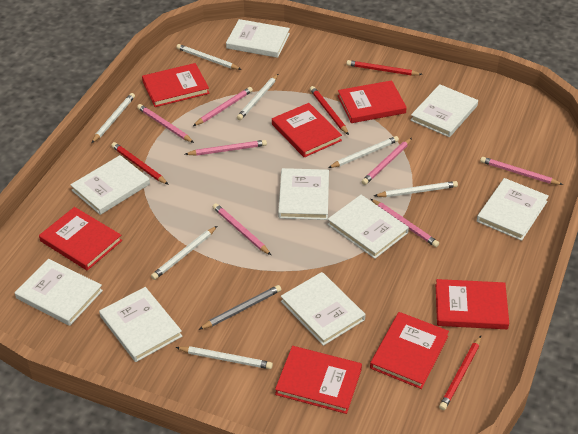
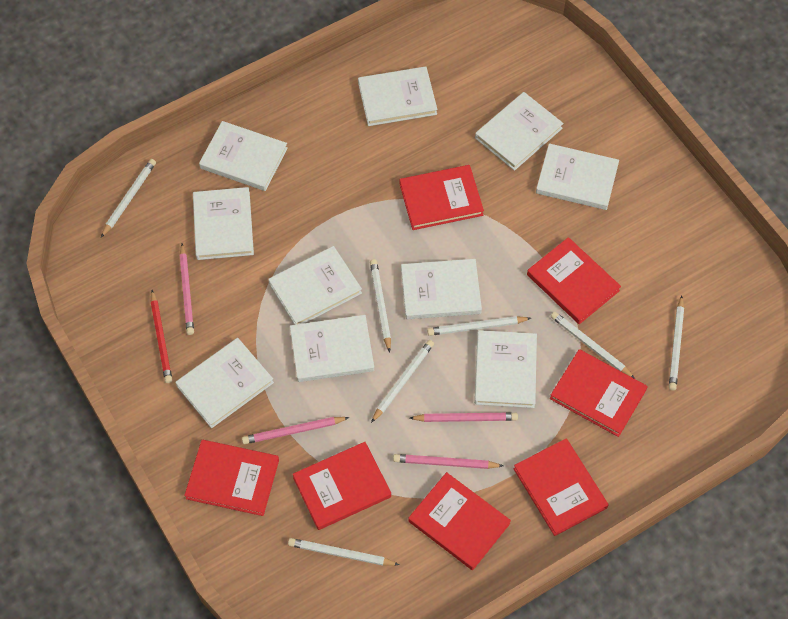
grey pencil: [198,285,281,330] = 1 -> none = 0
pink pencil: [137,104,194,143] [185,140,267,156] [193,87,253,126] [213,203,271,255] [361,138,412,185] [371,199,439,247] [480,157,563,185] = 7 -> [179,243,194,335] [242,417,350,444] [393,454,503,469] [410,412,518,422] = 4
red pencil: [111,142,169,185] [310,86,349,135] [346,60,423,76] [439,336,481,410] = 4 -> [151,290,172,383] = 1
white book: [15,259,103,326] [70,155,150,215] [99,287,182,362] [226,19,290,58] [278,168,329,220] [281,272,366,346] [327,195,409,259] [410,84,478,137] [477,178,549,241] = 9 -> [175,338,274,428] [193,187,254,260] [199,121,288,191] [268,246,362,325] [290,315,374,382] [358,67,437,126] [401,259,482,319] [474,330,537,408] [475,92,563,171] [536,143,619,210] = 10

